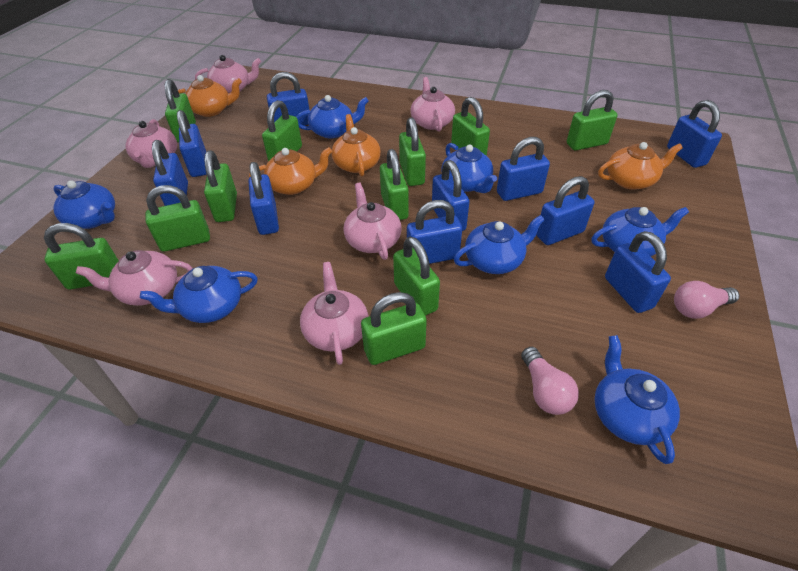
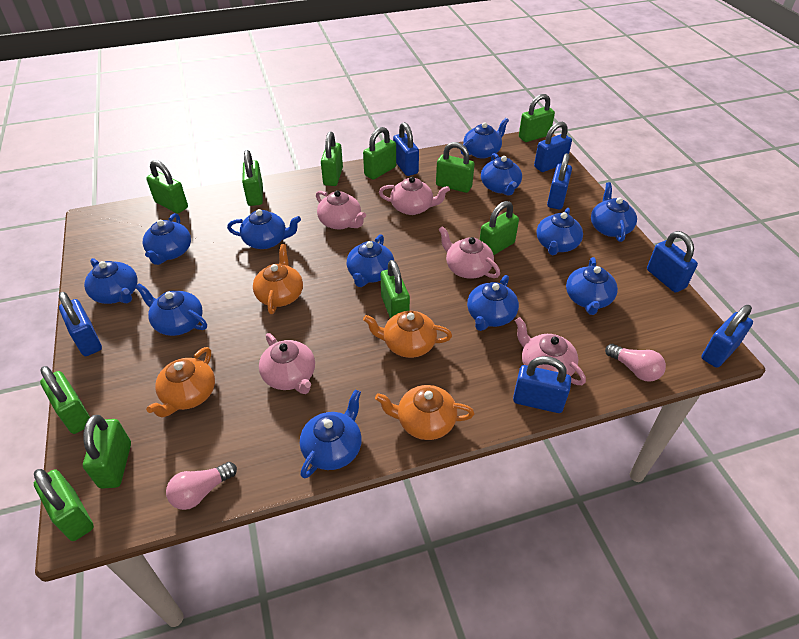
blue padlock: [152,140,188,206] [177,110,206,177] [248,162,279,235] [267,72,309,125] [407,200,462,264] [432,160,469,231] [497,137,550,201] [536,176,594,245] [605,231,671,313] [667,100,722,168] = 10 -> [59,292,102,356] [393,122,419,176] [513,356,571,413] [534,122,572,172] [547,153,572,209] [647,231,698,292] [701,305,753,368] = 7
blue teapot: [53,180,115,229] [140,266,258,323] [296,95,369,139] [441,143,497,193] [454,215,545,274] [591,207,689,256] [594,335,680,464] = 7 -> [84,258,138,304] [135,283,207,336] [143,213,191,265] [227,209,301,249] [300,389,362,479] [347,234,394,287] [461,118,509,159] [467,275,519,331] [481,153,522,196] [536,208,583,255] [566,257,618,315] [591,182,637,242] = 12
pink teapot: [76,250,193,306] [125,119,177,168] [195,55,261,94] [300,262,368,365] [344,182,401,260] [410,77,455,132] = 6 -> [259,333,315,394] [316,190,366,230] [379,177,450,215] [438,226,500,279] [515,317,586,385] = 5

